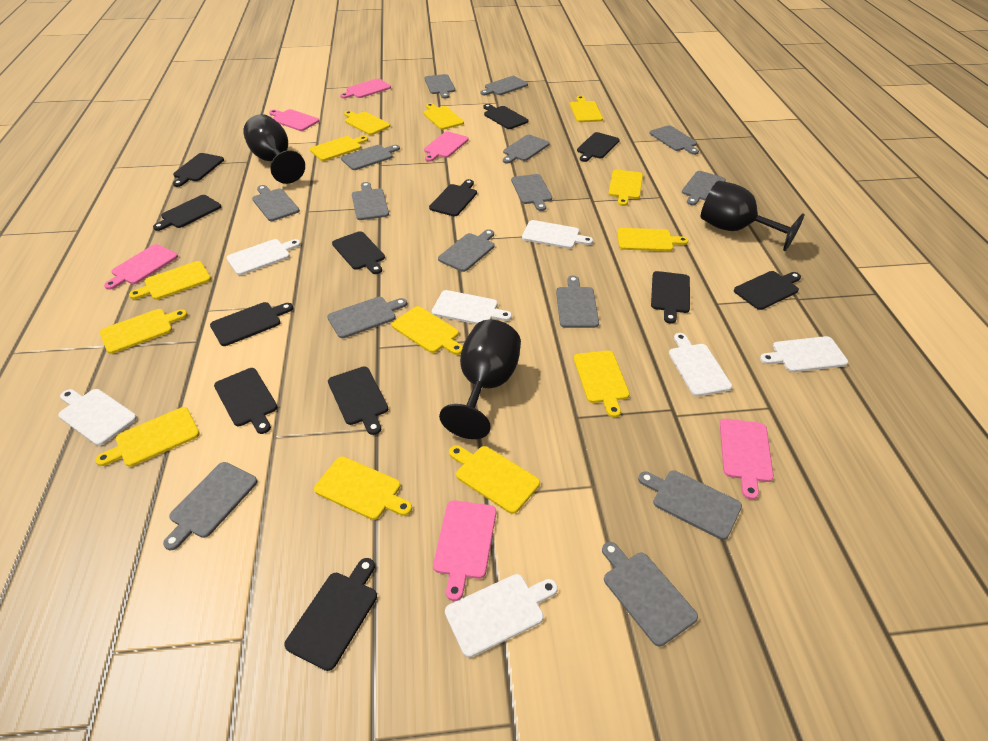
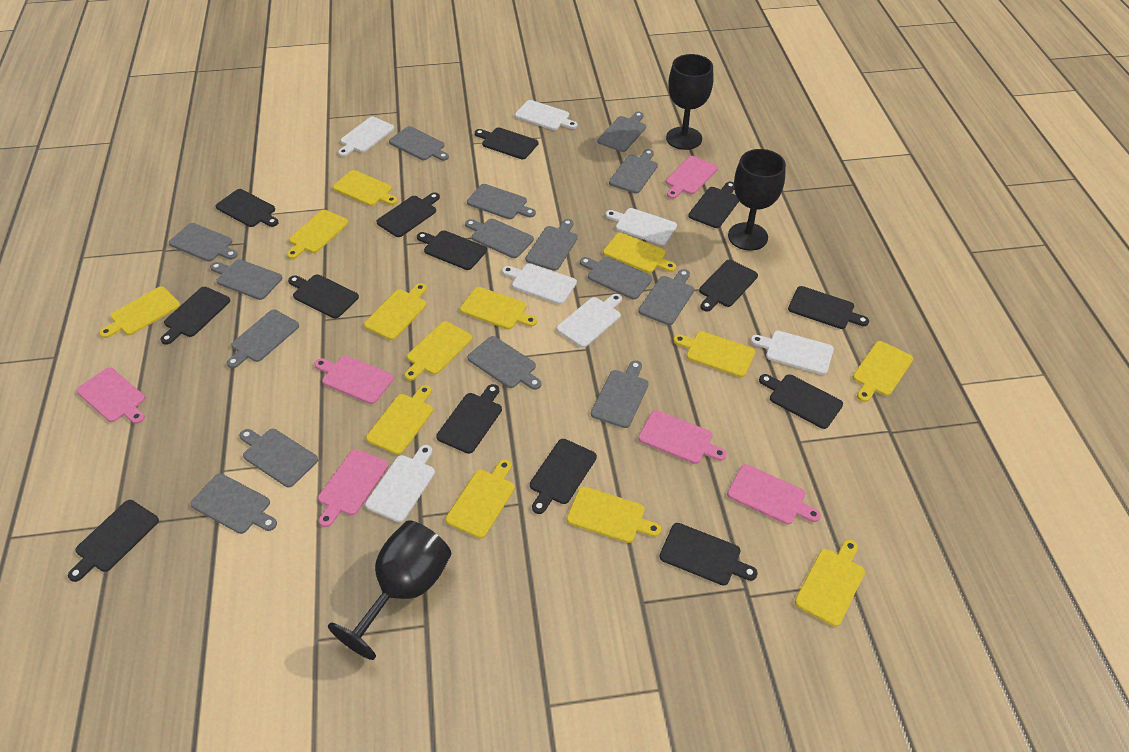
black cutting board: [153,195,221,231] [173,153,224,187] [210,302,293,346] [214,368,277,434] [284,558,377,671] [328,366,388,435] [332,231,385,274] [429,179,477,216] [483,104,528,129] [577,132,620,162] [651,271,690,324] [734,271,801,310] = 12 -> [68,500,159,582] [160,287,230,345] [216,189,279,227] [288,274,359,318] [376,192,440,237] [417,230,487,270] [436,384,502,454] [475,127,538,159] [530,439,597,514] [659,523,758,586] [688,182,739,228] [699,259,758,312] [759,374,843,429] [788,286,869,329] = 14

